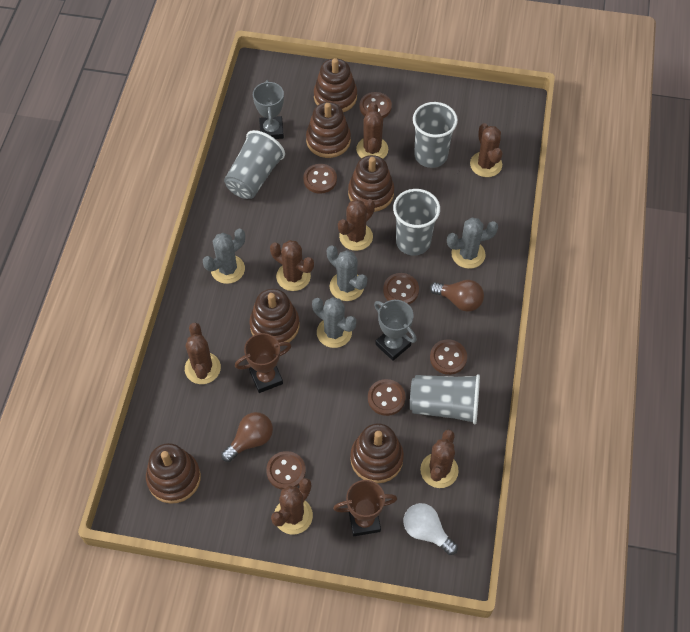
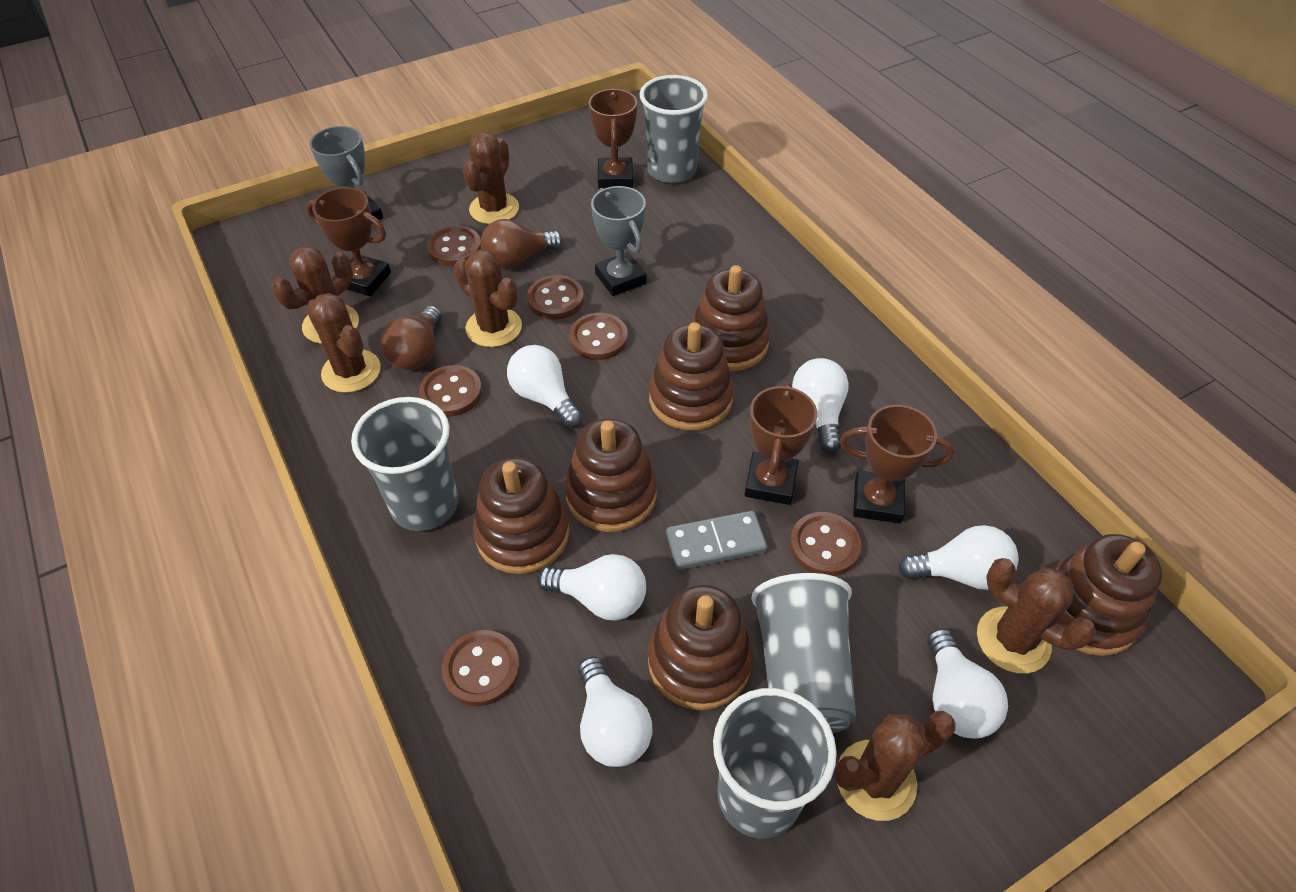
brown cactus: [185,323,221,384] [270,240,314,291] [271,478,313,535] [338,199,375,251] [356,102,388,159] [420,429,459,488] [470,123,502,177] = 7 -> [272,246,359,344] [306,293,381,393] [454,249,522,347] [463,132,519,224] [835,711,956,821] [977,558,1096,673] = 6
brown trophy: [235,333,291,393] [333,480,397,536] = 2 -> [306,187,391,297] [589,89,637,189] [745,383,817,505] [840,405,954,523] = 4
grey cactus: [203,229,245,284] [312,297,356,348] [327,245,367,301] [447,218,498,269] = 4 -> none = 0
grey domino: none = 0 -> [666,511,767,570] = 1
white light bulb: [403,503,458,555] = 1 -> [507,345,582,427] [538,554,646,620] [578,656,652,767] [792,358,849,453] [898,525,1019,590] [927,628,1008,739] = 6

